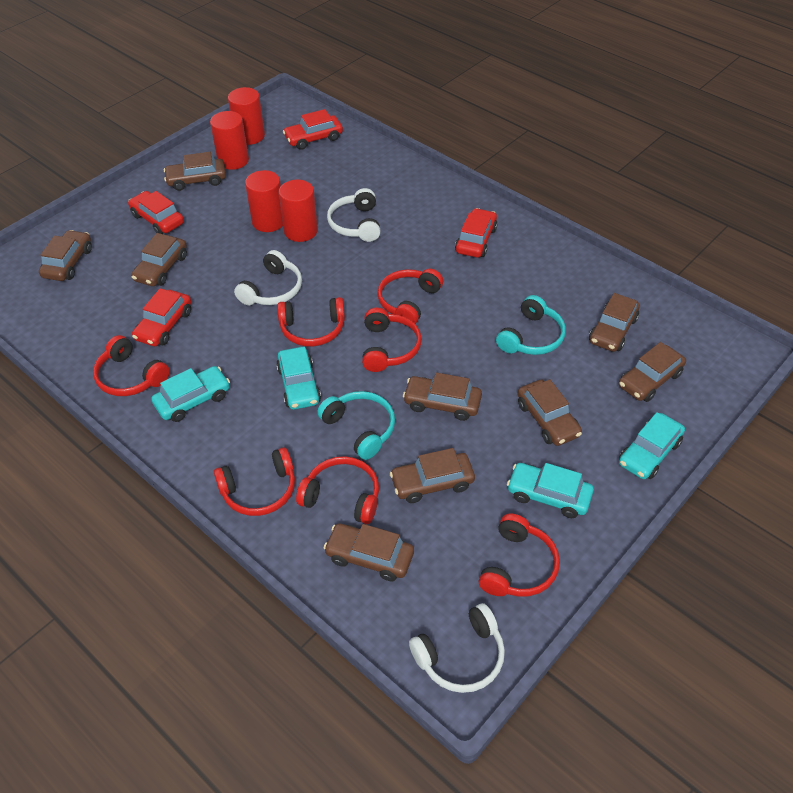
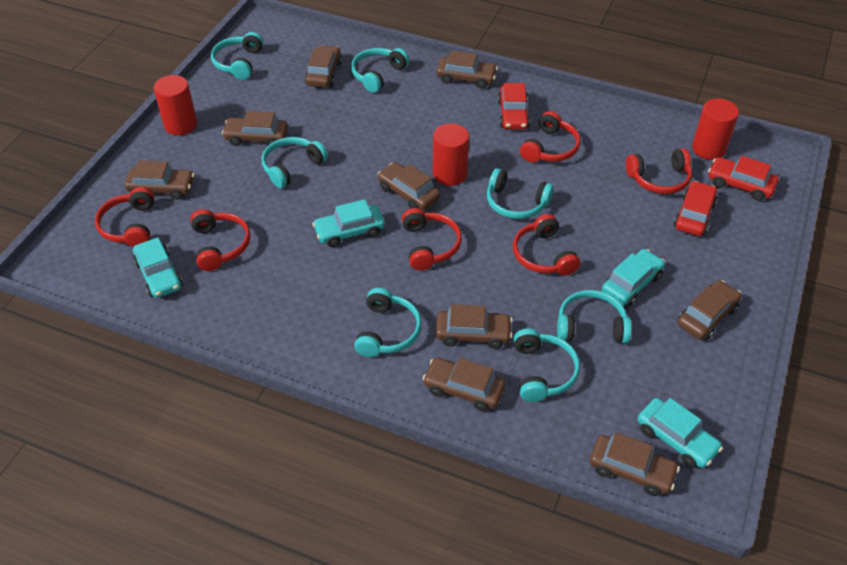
red car: [128,191,184,234] [132,288,191,346] [283,109,343,150] [455,208,498,258] = 4 -> [498,83,530,129] [674,181,718,236] [708,156,779,201] = 3
red cylinder: [210,111,249,170] [228,87,265,145] [245,170,283,232] [279,180,318,242] = 4 -> [154,75,197,135] [433,123,469,186] [692,99,739,160] = 3
red headphones: [93,335,170,396] [214,447,295,516] [277,297,345,347] [296,456,379,524] [362,308,422,372] [377,269,443,324] [479,513,560,597] = 7 -> [95,187,155,247] [190,209,250,271] [402,208,462,270] [513,214,580,276] [520,111,581,162] [626,148,692,194] = 6
turquoise headphones: [317,391,395,460] [496,295,566,355] = 2 -> [211,32,264,80] [262,137,328,188] [351,48,410,93] [354,288,422,357] [487,168,554,219] [513,328,580,402] [557,290,632,343] = 7
white headphones: [234,250,302,305] [327,188,381,242] [409,603,505,693] = 3 -> none = 0

